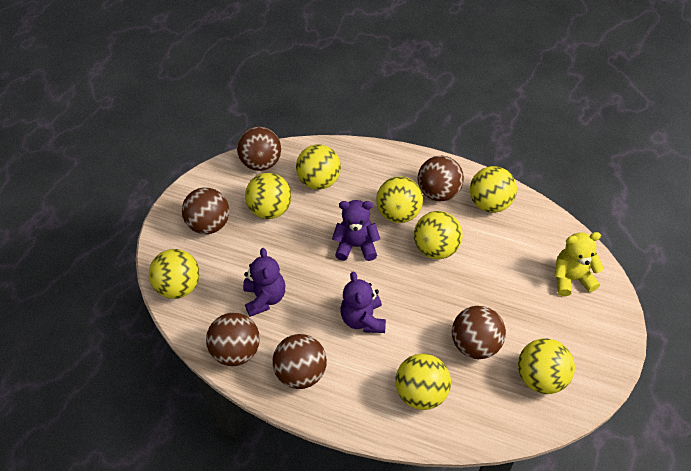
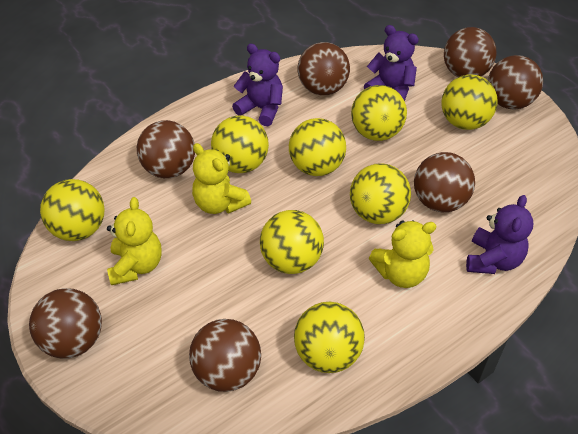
brown ball: [182,187,229,234] [206,313,260,366] [237,126,281,171] [272,334,327,389] [418,156,464,202] [452,306,506,359] = 6 -> [29,288,102,358] [137,120,195,178] [189,319,261,392] [298,42,350,95] [414,152,475,212] [444,27,497,77] [488,55,543,110] = 7
yellow teddy bear: [554,232,604,297] = 1 -> [107,197,162,285] [192,143,251,214] [369,220,436,288] = 3

